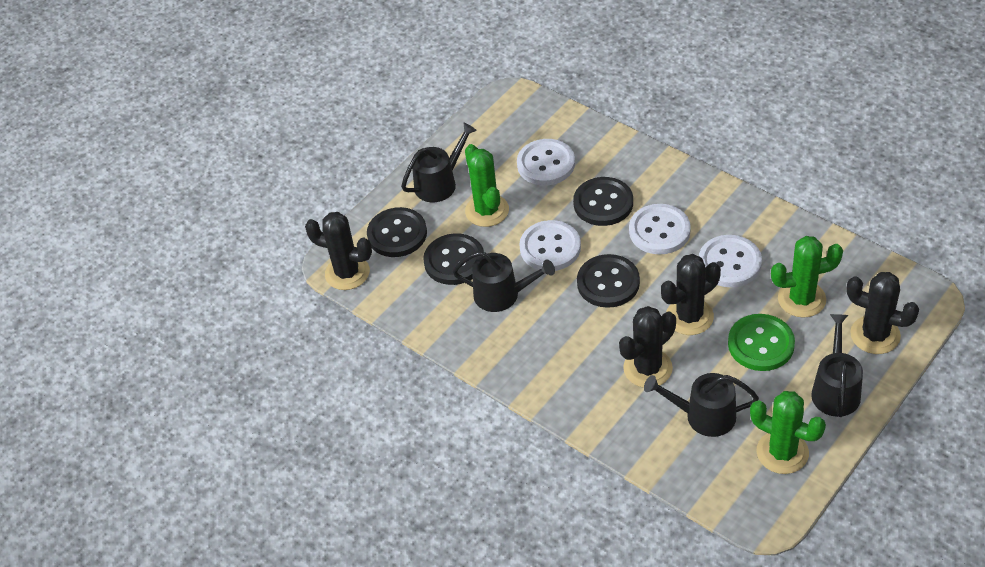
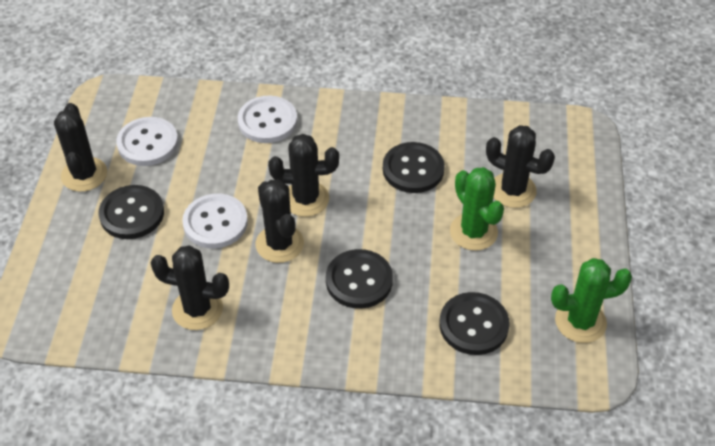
black cactus: [305,212,372,290] [619,306,676,388] [661,254,721,335] [847,272,919,354] = 4 -> [54,103,107,192] [151,245,229,330] [256,180,304,263] [268,134,339,217] [486,125,555,208] = 5
black watering can: [401,122,477,202] [453,251,555,312] [644,373,759,437] [811,314,863,417] = 4 -> none = 0
green button: [728,314,795,371] = 1 -> none = 0
green cactus: [465,144,509,227] [750,391,826,474] [771,236,843,318] = 3 -> [450,167,504,251] [551,258,632,343] = 2
white button: [517,139,575,185] [519,220,581,271] [629,204,691,254] [699,235,762,287] = 4 -> [116,117,178,166] [182,194,248,248] [238,96,297,143] = 3

